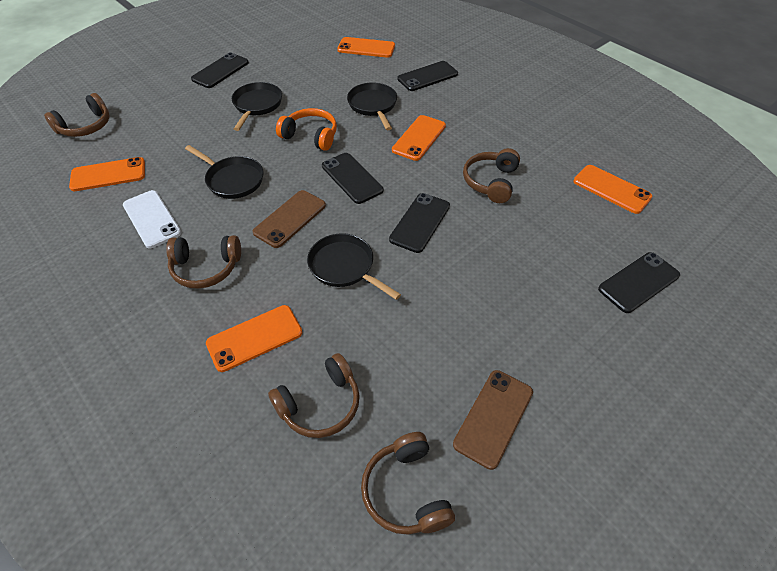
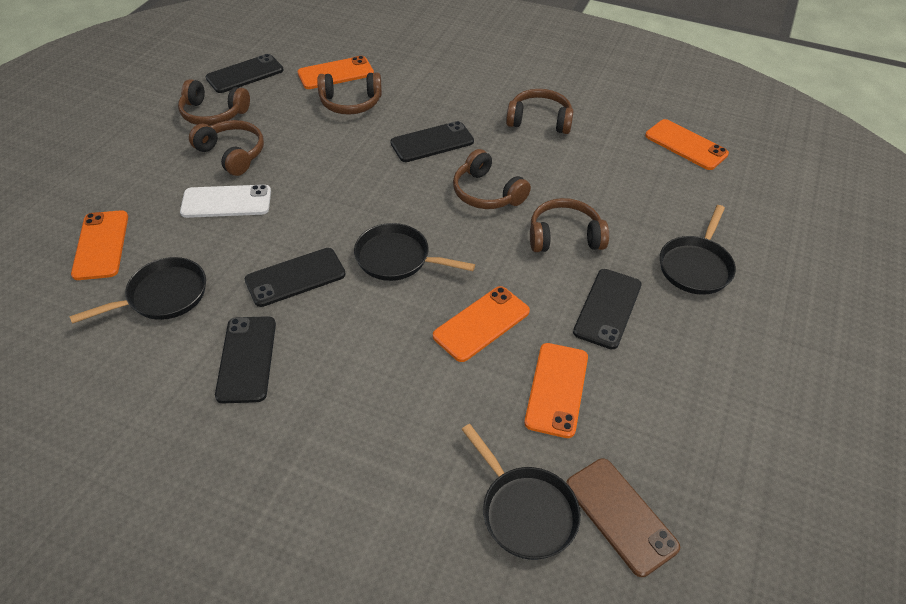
brown headphones: [44,93,110,137] [166,235,241,289] [268,353,360,438] [361,432,455,534] [463,148,520,203] = 5 -> [178,79,250,126] [189,120,264,176] [317,72,382,115] [453,149,531,209] [506,89,574,134] [530,198,609,252] = 6
brown phone: [253,190,326,248] [453,370,533,470] = 2 -> [566,458,680,577] = 1
orange headphones: [276,108,337,151] = 1 -> none = 0

